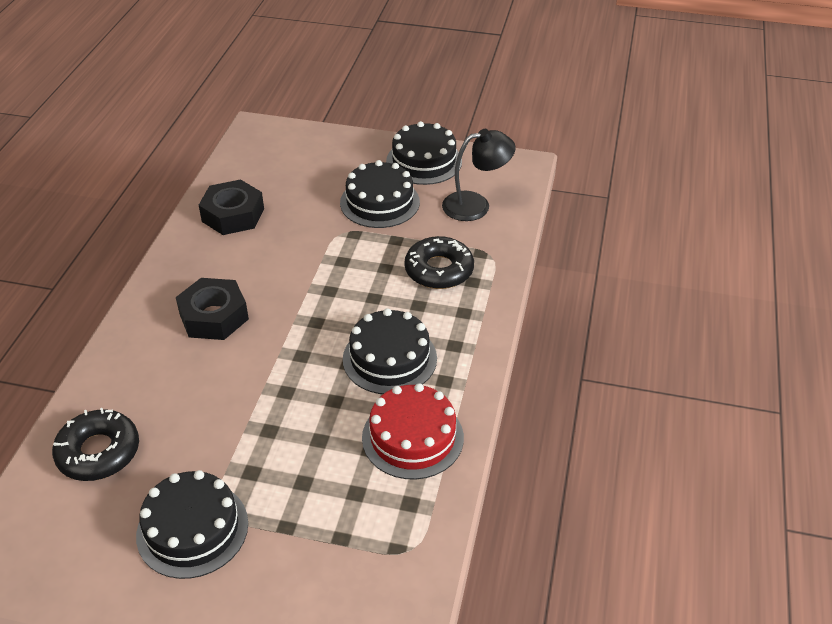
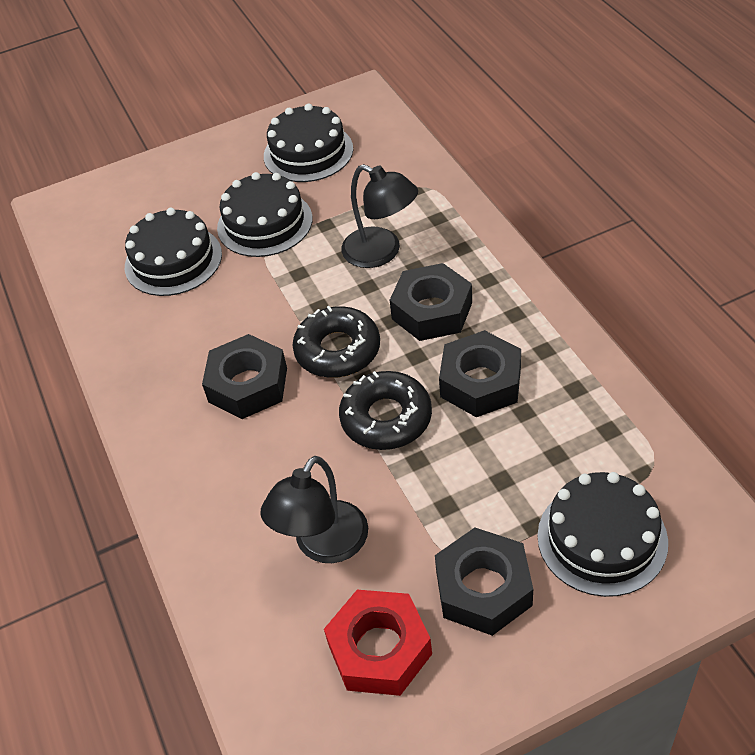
black lamp: [442,129,516,221] = 1 -> [261,456,368,563] [341,164,418,268] = 2
black nut: [176,278,249,340] [199,179,264,235] = 2 -> [202,334,287,419] [390,263,472,341] [435,528,533,636] [439,330,521,417] = 4
red cake: [362,383,464,480] = 1 -> none = 0
red nut: none = 0 -> [324,590,432,696] = 1

